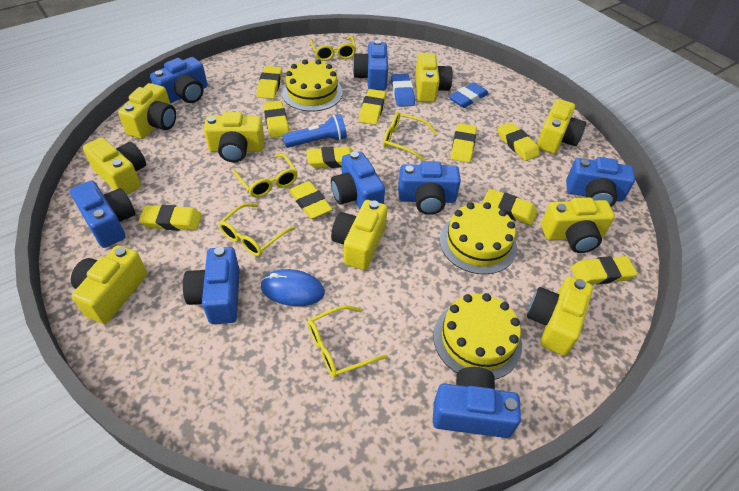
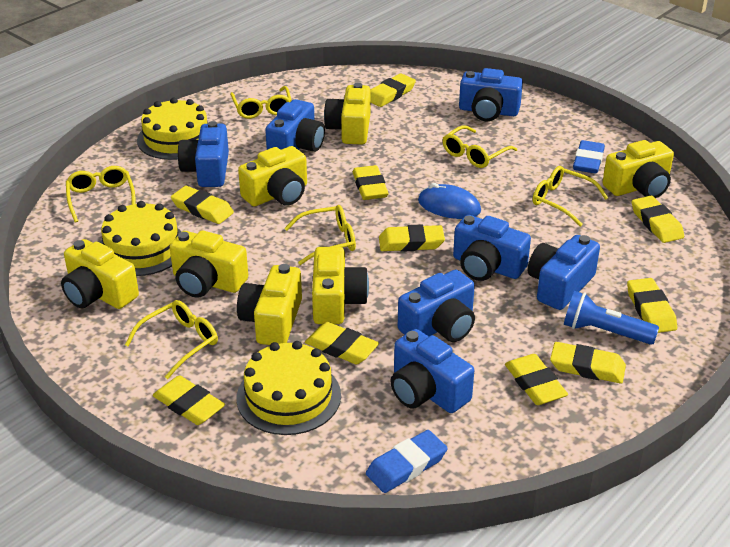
blue camera: [70,180,135,248] [150,57,207,104] [183,247,240,324] [331,151,385,209] [353,40,388,90] [398,161,461,215] [433,367,521,438] [566,157,635,207] = 8 -> [178,121,229,187] [265,99,325,152] [390,329,474,413] [398,270,475,342] [453,215,531,281] [459,68,523,121] [528,235,600,310] = 7
yellow camera: [71,245,147,324] [83,137,146,195] [118,83,176,139] [204,112,265,162] [331,200,387,270] [415,53,452,102] [527,276,593,356] [537,99,586,154] [541,197,615,253] = 9 -> [61,239,139,309] [170,230,248,298] [237,264,302,345] [238,146,307,206] [312,247,369,324] [324,83,371,144] [603,140,674,198] = 7
yellow glasses: [219,203,295,256] [233,154,298,197] [308,305,388,378] [310,36,356,61] [383,112,437,161] = 5 -> [66,166,136,223] [125,300,218,379] [230,86,292,119] [284,205,356,265] [443,125,517,168] [533,166,608,227] = 6

